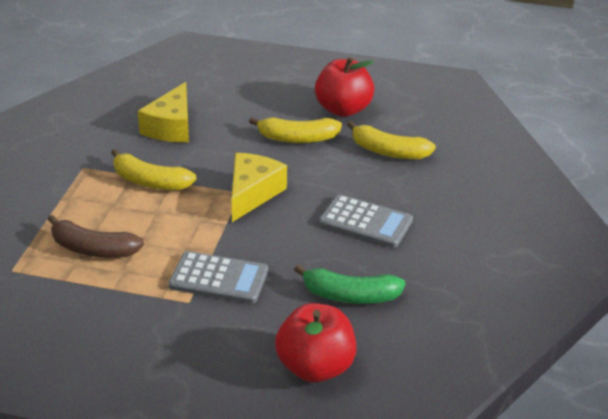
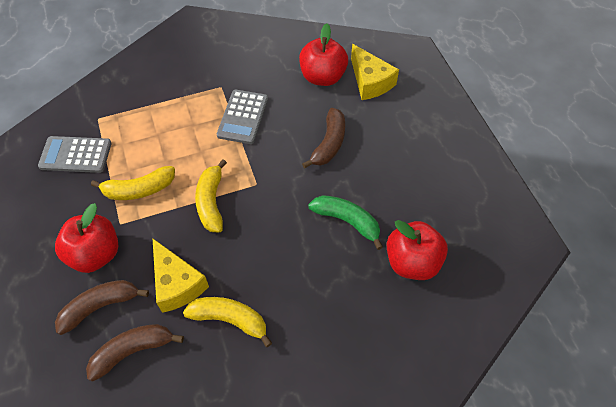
brown banana: [47,215,144,258] = 1 -> [55,280,149,335] [86,324,184,382] [302,108,345,168] = 3
red apple: [275,303,356,383] [315,57,374,117] = 2 -> [55,203,118,273] [299,23,348,86] [387,220,448,280] = 3

